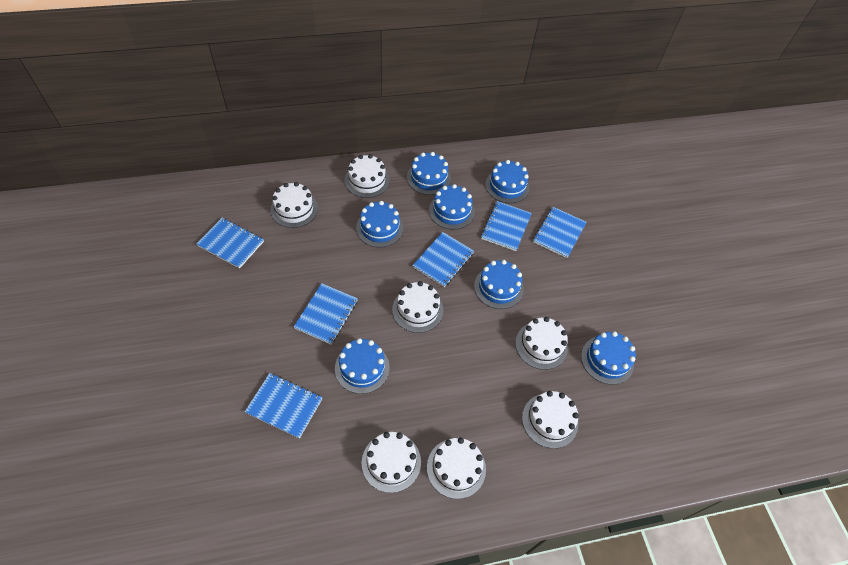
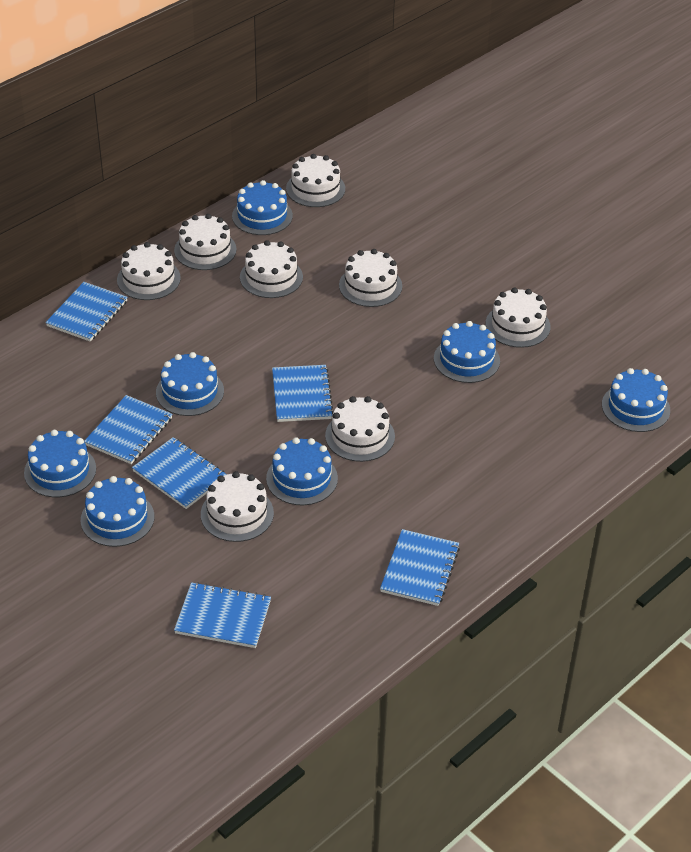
white cake: [270,182,318,228] [345,154,390,198] [362,432,421,493] [392,281,443,333] [427,437,486,499] [515,317,568,370] [522,391,579,449] = 7 -> [117,242,181,300] [174,214,237,270] [201,471,274,542] [240,240,303,298] [286,154,345,207] [325,396,395,462] [339,249,402,307] [486,288,551,348] = 8

